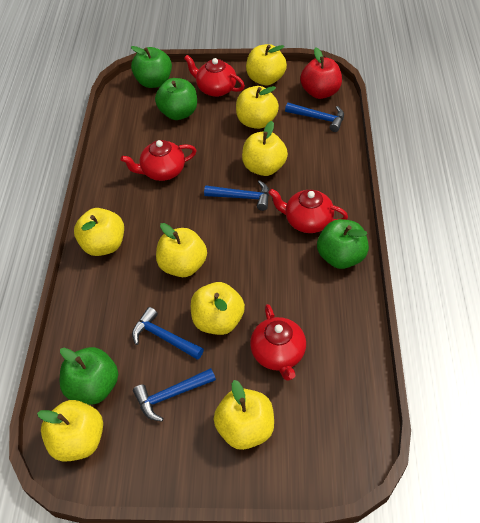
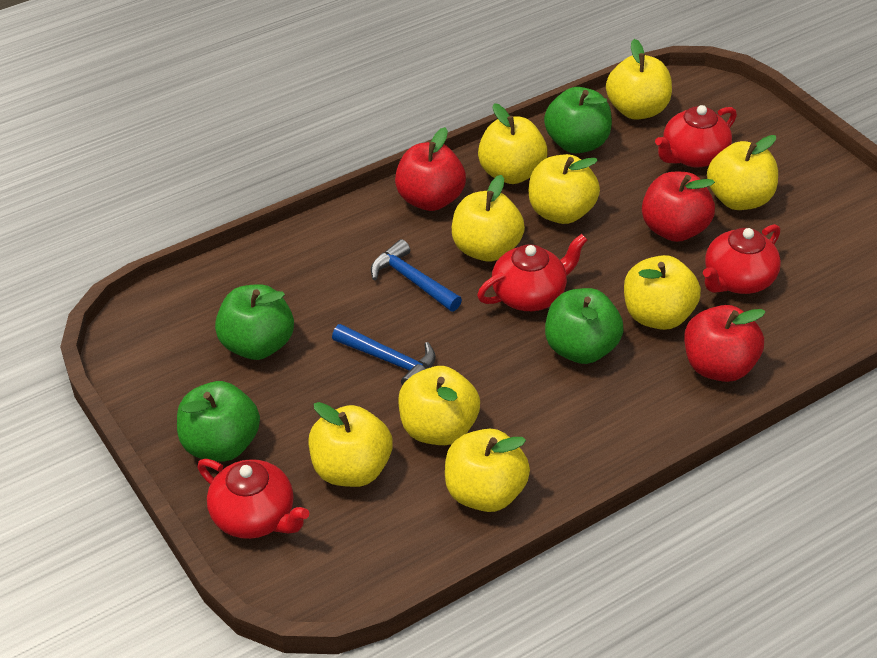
blue hammer: [132,307,204,360] [133,368,216,422] [204,180,269,211] [285,103,344,132] = 4 -> [332,324,436,385] [371,239,462,311] = 2
red apple: [300,48,342,99] = 1 -> [395,127,466,211] [642,172,715,242] [684,305,765,382] = 3
yellow apple: [37,400,103,462] [74,208,124,256] [156,223,207,277] [191,282,245,335] [214,380,274,450] [236,86,279,129] [242,121,288,176] [246,44,287,85] = 8 -> [309,402,393,487] [398,366,480,445] [445,429,530,512] [452,175,525,261] [478,103,548,184] [529,154,600,224] [606,39,672,120] [624,255,701,330] [707,135,778,210] = 9

